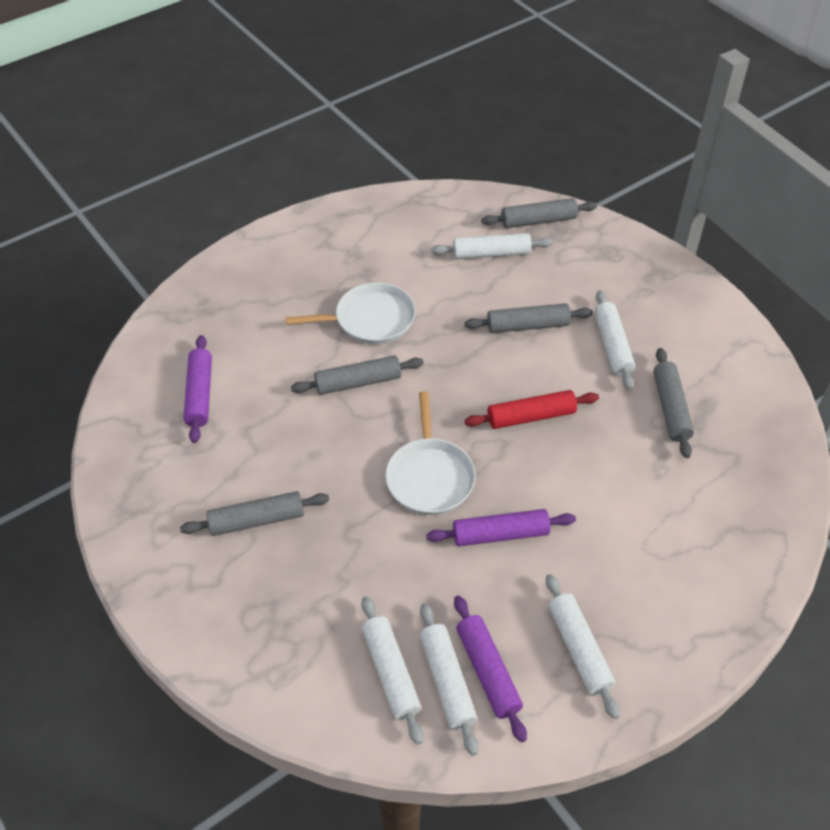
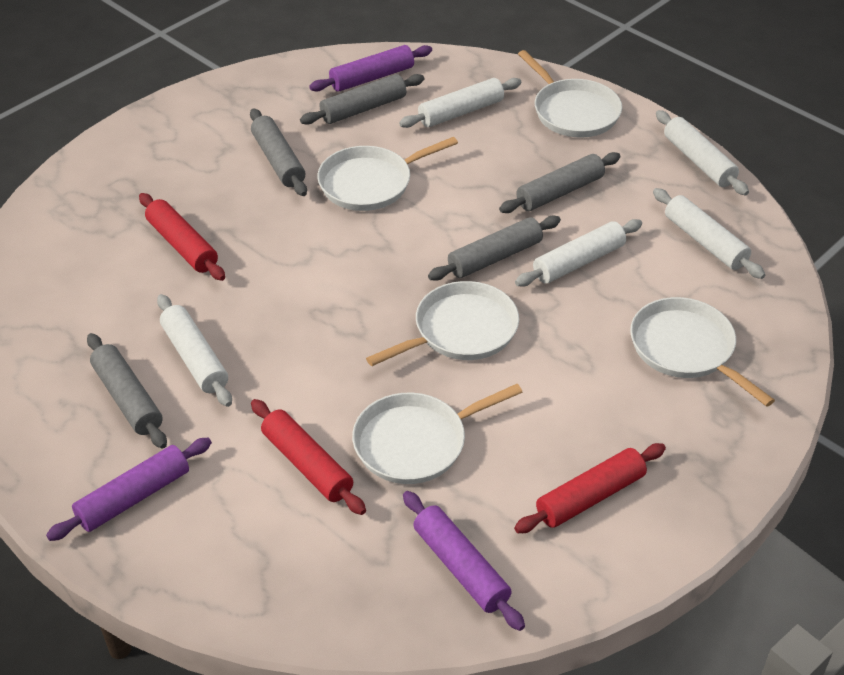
red rolling pin: [465,390,599,429] = 1 -> [139,193,225,281] [251,399,366,515] [514,443,666,533] = 3
white pan: [285,283,416,344] [385,391,476,515] = 2 -> [317,137,458,211] [352,384,522,484] [366,281,519,366] [518,50,622,138] [630,297,775,407] = 5

